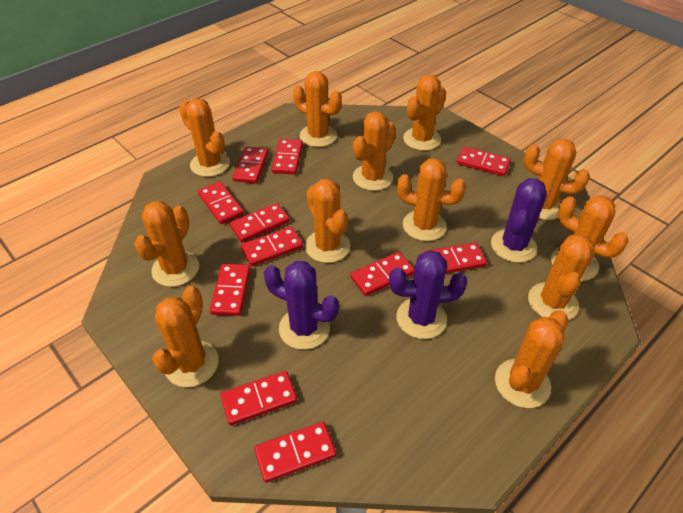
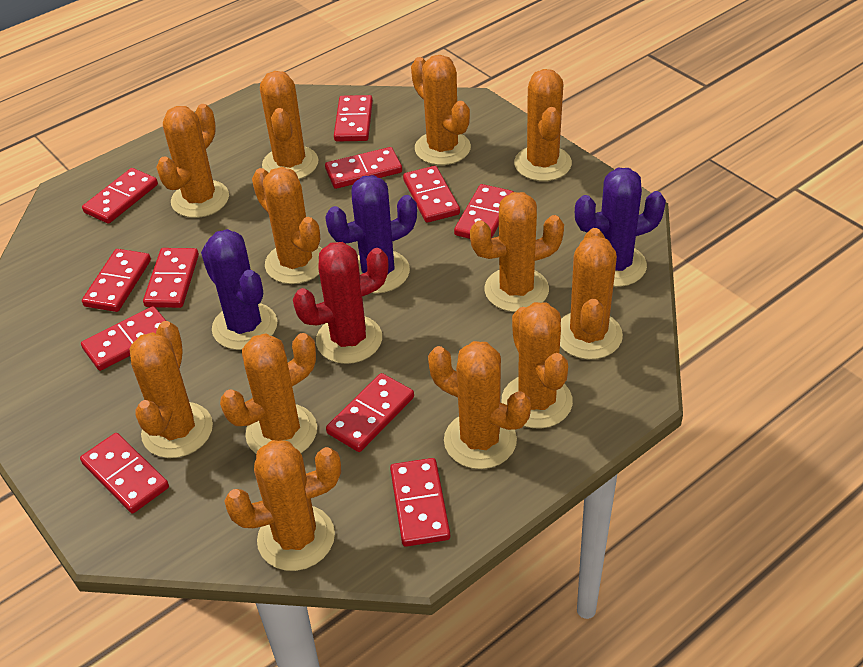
red cactus: none = 0 -> [293,242,388,364] = 1

